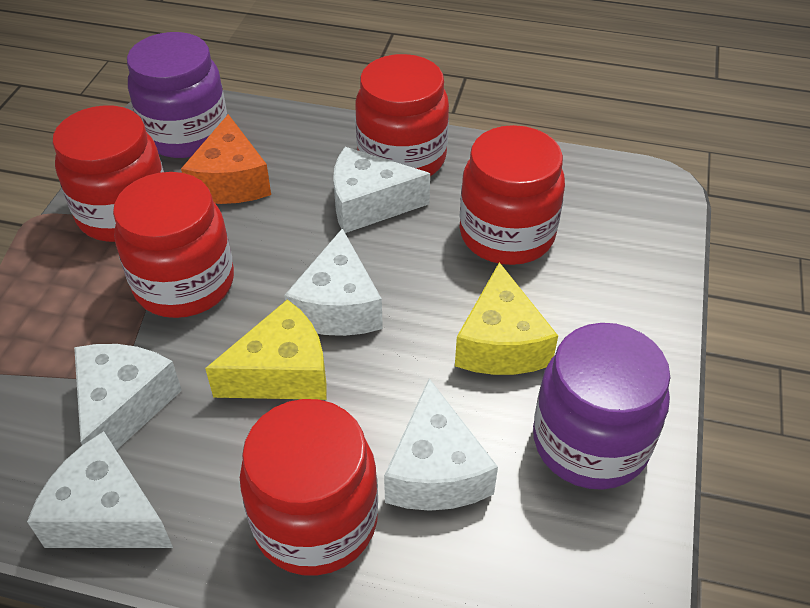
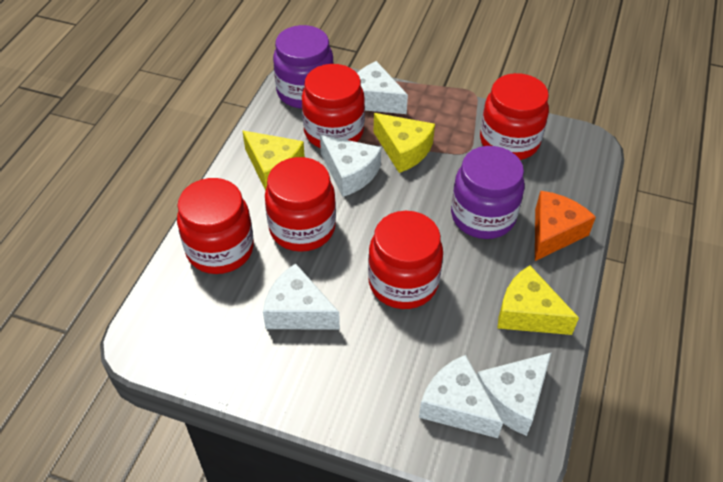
yellow cheese: [205,299,327,400] [455,262,558,375] = 2 -> [242,130,305,191] [374,113,435,173] [498,266,579,335] = 3

